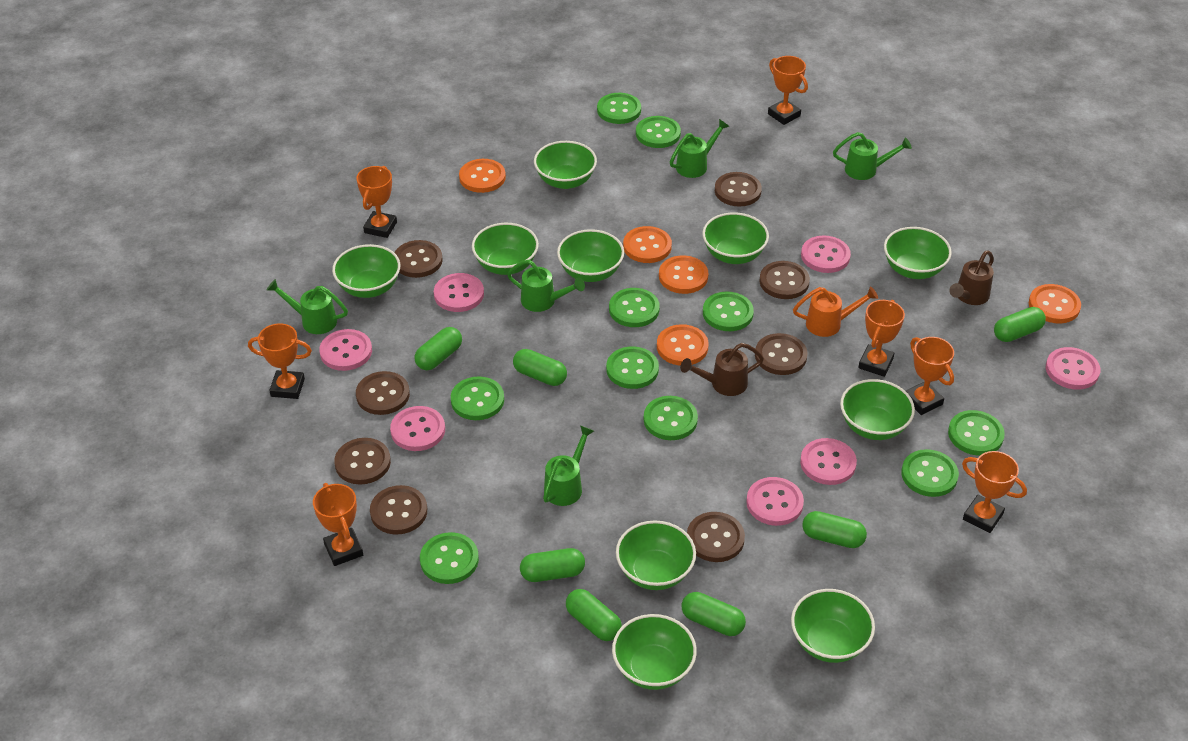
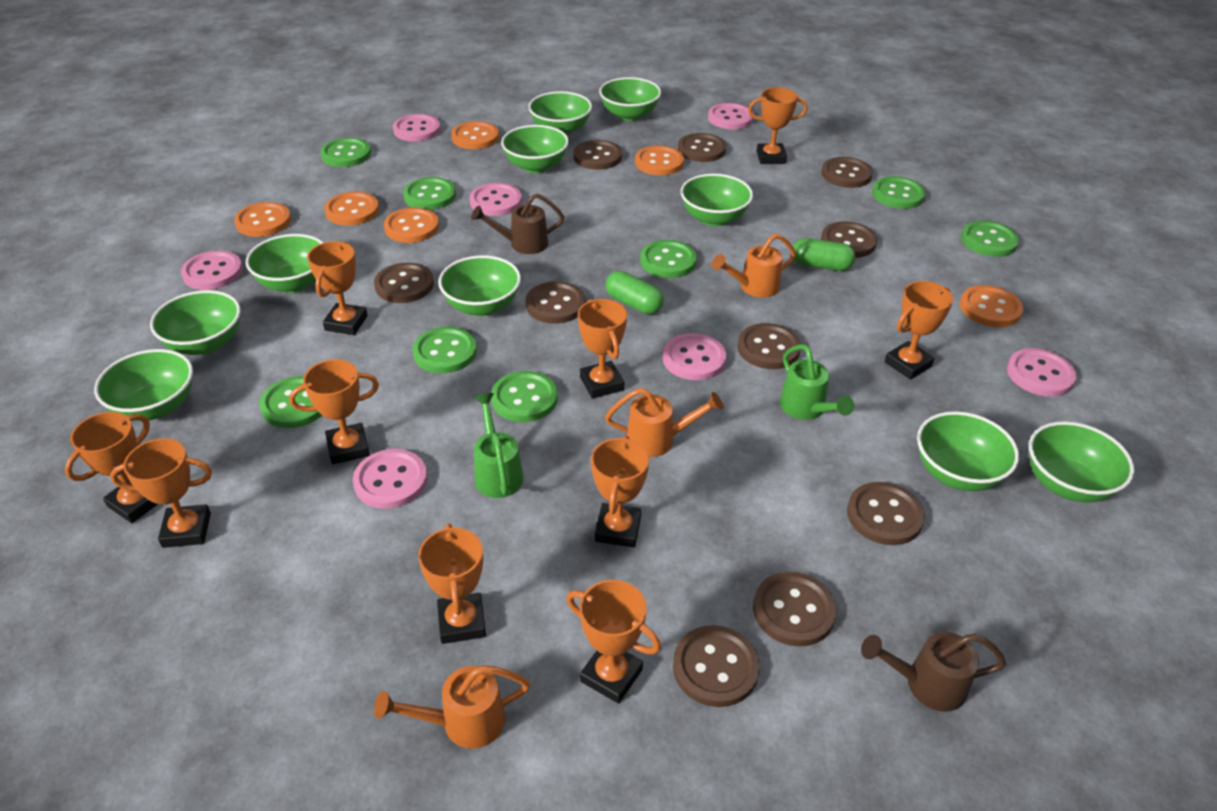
brown button: [334,438,391,485] [356,371,410,415] [370,485,427,535] [394,240,442,278] [687,512,745,562] [715,172,762,207] [755,333,808,375] [759,261,810,299] = 8 -> [374,263,434,303] [526,282,585,324] [573,140,622,170] [673,625,760,707] [678,133,726,162] [737,323,801,369] [753,572,837,646] [821,222,877,258] [822,157,873,188] [847,482,925,545] = 10
green button: [420,532,479,584] [451,376,504,420] [597,93,641,124] [606,346,659,389] [609,288,660,327] [636,116,681,148] [644,396,698,440] [703,292,754,331] [901,449,959,497] [948,410,1005,456] = 10 -> [259,376,322,428] [320,138,371,167] [403,177,456,210] [412,327,477,373] [491,371,558,422] [640,240,697,278] [872,176,926,209] [961,221,1019,257] = 8
green capsule: [415,327,462,370] [513,349,567,386] [520,548,585,582] [566,589,622,641] [682,592,746,636] [802,511,867,548] [994,307,1046,342] = 7 -> [605,271,664,314] [793,238,855,271] = 2
green watering can: [267,279,348,334] [507,260,585,312] [543,425,594,506] [670,119,730,178] [833,132,912,180] = 5 -> [474,393,524,498] [780,344,854,420] = 2
orange button: [459,159,506,193] [623,226,672,263] [657,324,709,366] [659,256,708,294] [1029,284,1081,324] = 5 -> [234,202,291,237] [324,192,379,226] [384,207,439,243] [451,121,499,149] [635,145,684,175] [960,285,1023,327] = 6
orange trophy: [248,324,312,399] [313,483,363,566] [356,166,397,238] [768,56,808,125] [858,300,905,377] [906,337,954,415] [962,451,1027,533] = 7 -> [65,412,158,523] [110,438,212,548] [289,359,379,464] [307,241,368,335] [418,524,486,644] [567,580,661,704] [578,299,627,398] [591,435,649,547] [748,87,808,164] [885,281,953,380] = 10
orange watering can: [793,287,878,337] = 1 -> [374,665,530,749] [605,388,723,457] [712,233,796,298] = 3

